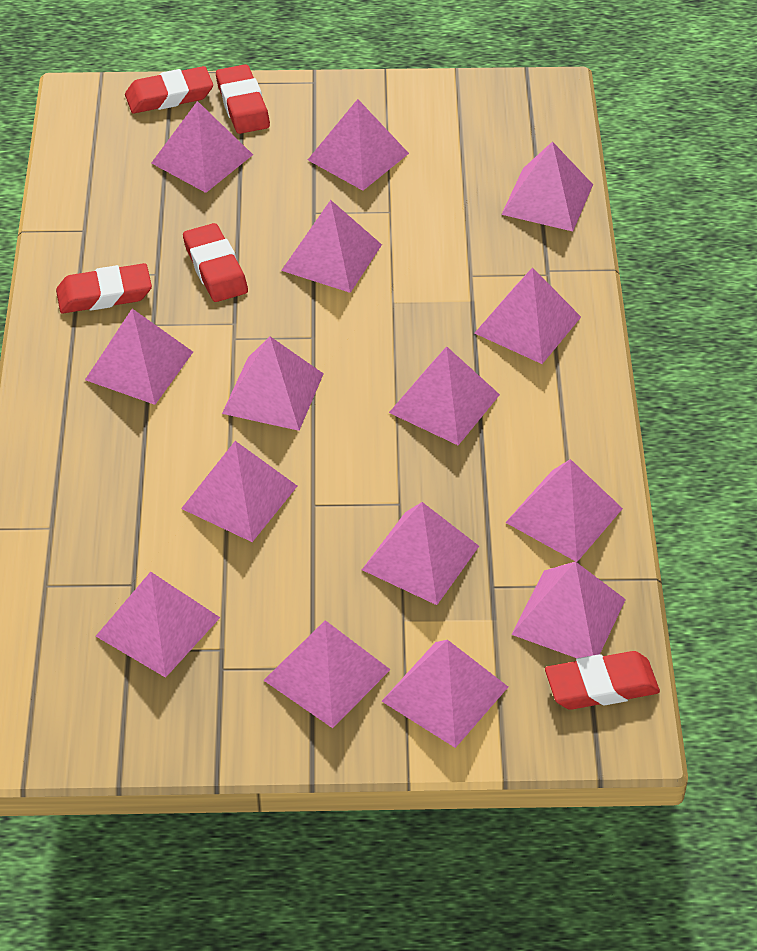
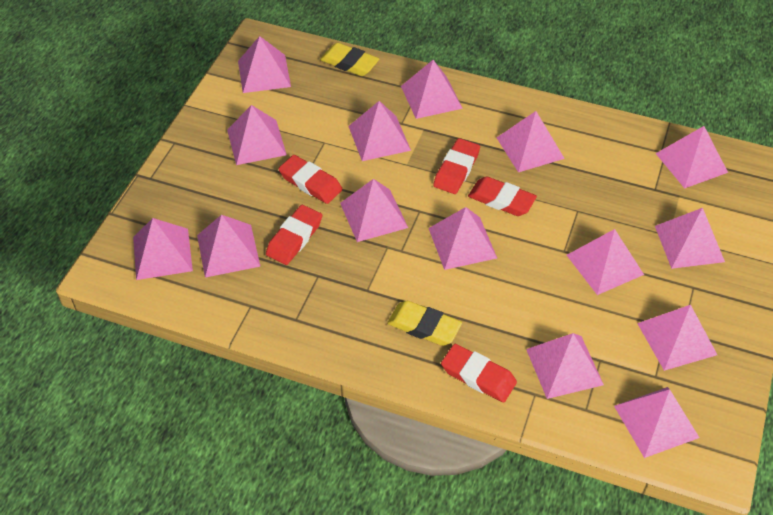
yellow eraser: none = 0 -> [320,43,379,76] [387,301,462,346] = 2

